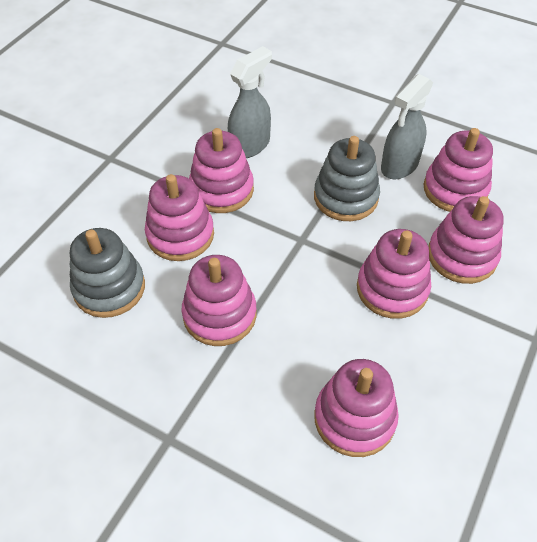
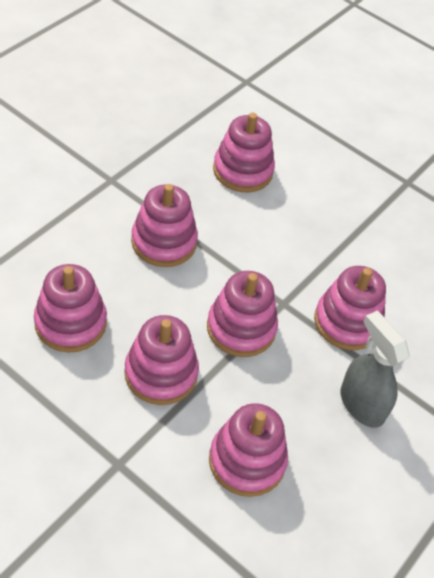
grey spray bottle: [228,46,272,158] [381,74,433,179] = 2 -> [340,311,409,428] = 1
grey stacking toy: [70,228,145,318] [314,136,380,221] = 2 -> none = 0

